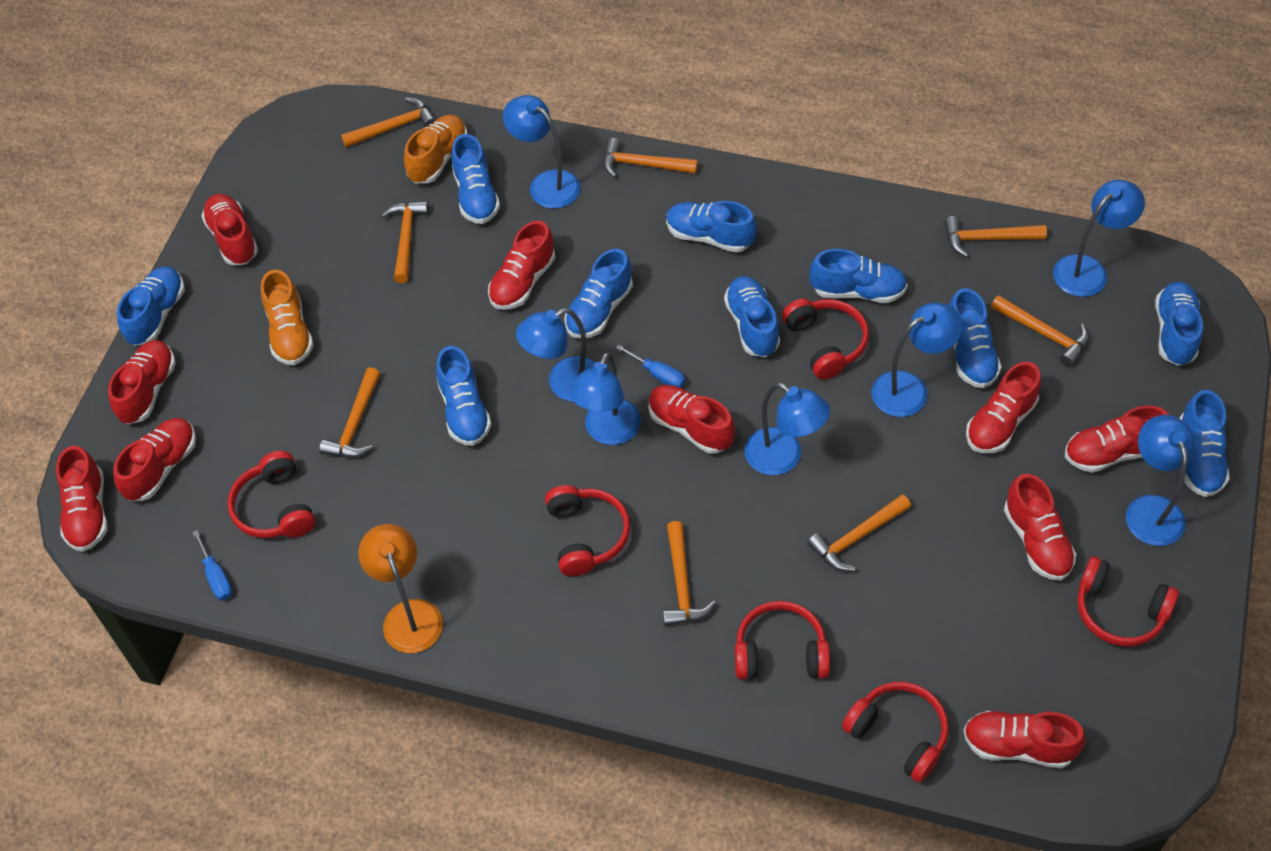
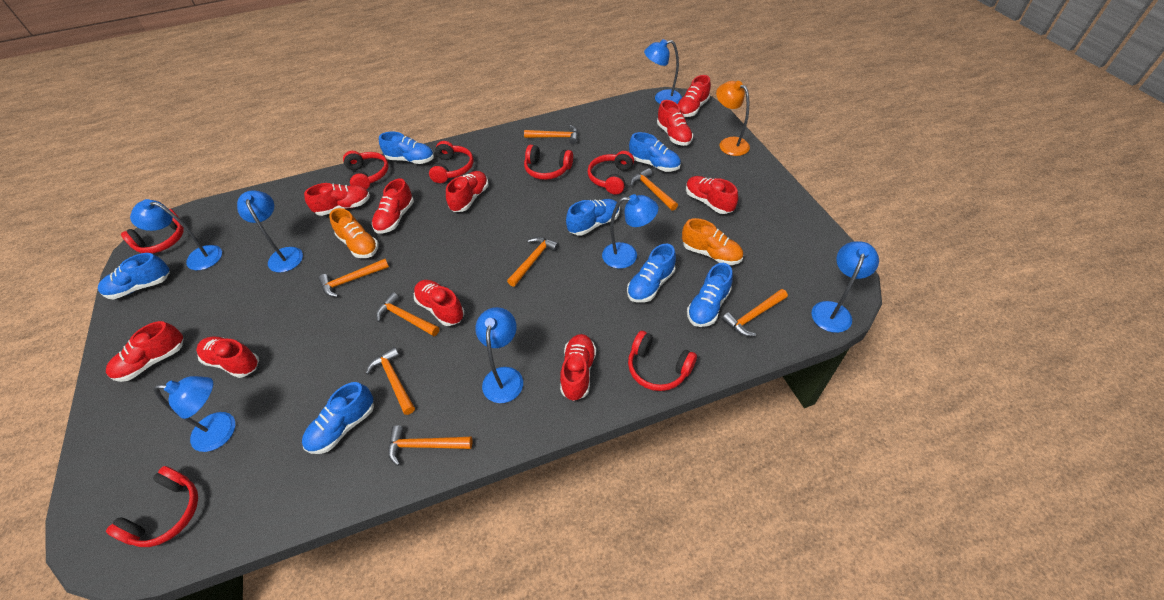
blue screwdriver: [192,530,232,601] [616,345,685,388] = 2 -> none = 0
blue shoe: [117,267,185,346] [436,346,492,446] [451,134,500,224] [565,249,633,338] [666,201,757,253] [724,276,780,357] [809,249,907,303] [949,288,1002,388] [1155,282,1203,366] [1179,390,1230,497] = 10 -> [98,253,170,300] [302,382,374,454] [379,132,434,164] [566,199,620,235] [627,244,676,303] [629,132,681,172] [687,263,733,327] = 7
red headphones: [227,451,315,538] [545,485,630,576] [735,601,830,680] [782,299,869,380] [842,682,949,783] [1077,556,1179,647] = 6 -> [106,466,198,547] [121,209,184,254] [343,151,389,190] [429,141,473,183] [524,145,573,180] [588,151,634,195] [628,331,697,391] = 7

